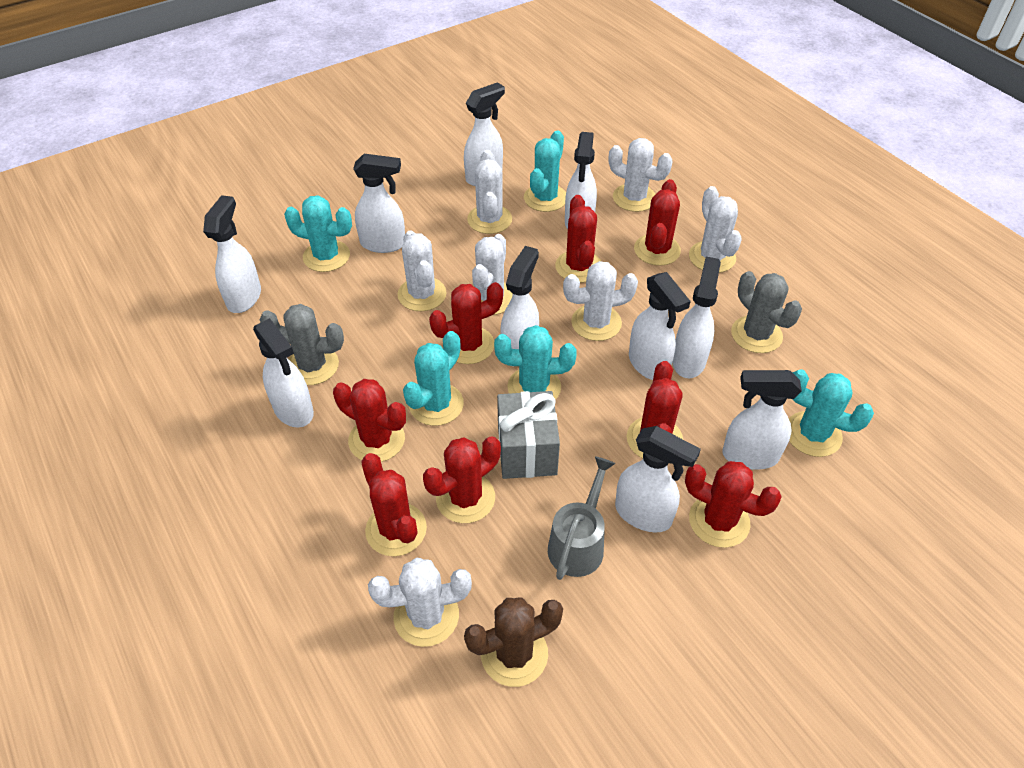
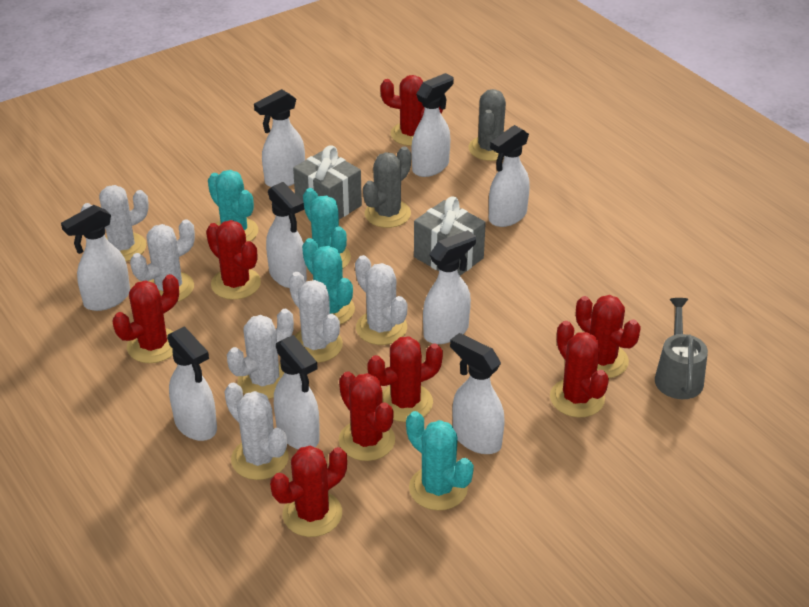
brown cactus: [464,598,563,687] = 1 -> none = 0
grey gift: [497,391,560,479] = 1 -> [293,145,362,219] [414,197,486,276] = 2
turquoise cactus: [284,195,352,272] [403,331,464,426] [494,325,577,400] [524,131,566,212] [789,369,874,457] = 5 -> [208,170,258,242] [302,238,355,324] [303,188,351,269] [406,411,474,511] = 4
white cactus: [368,557,472,647] [397,230,447,311] [467,150,512,234] [472,234,513,315] [563,261,638,341] [609,138,673,212] [689,186,742,273] = 7 -> [81,185,149,262] [130,220,195,302] [224,383,289,480] [227,309,294,399] [289,272,343,363] [355,255,407,345] = 6
white spray bottle: [203,195,261,313] [253,318,314,427] [353,154,405,253] [464,82,505,186] [500,246,539,349] [565,132,597,229] [615,426,701,532] [629,272,691,380] [672,257,721,379] [722,370,802,470] = 10 -> [61,205,130,311] [167,326,217,441] [254,89,305,187] [266,182,307,288] [274,335,320,449] [412,73,454,177] [423,230,476,344] [450,333,505,454] [489,125,530,227] = 9

